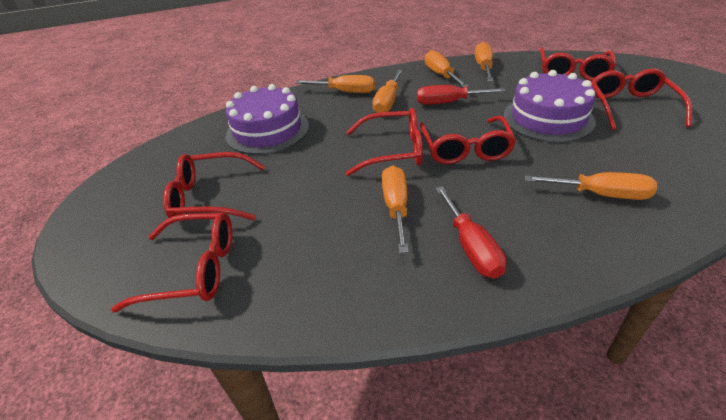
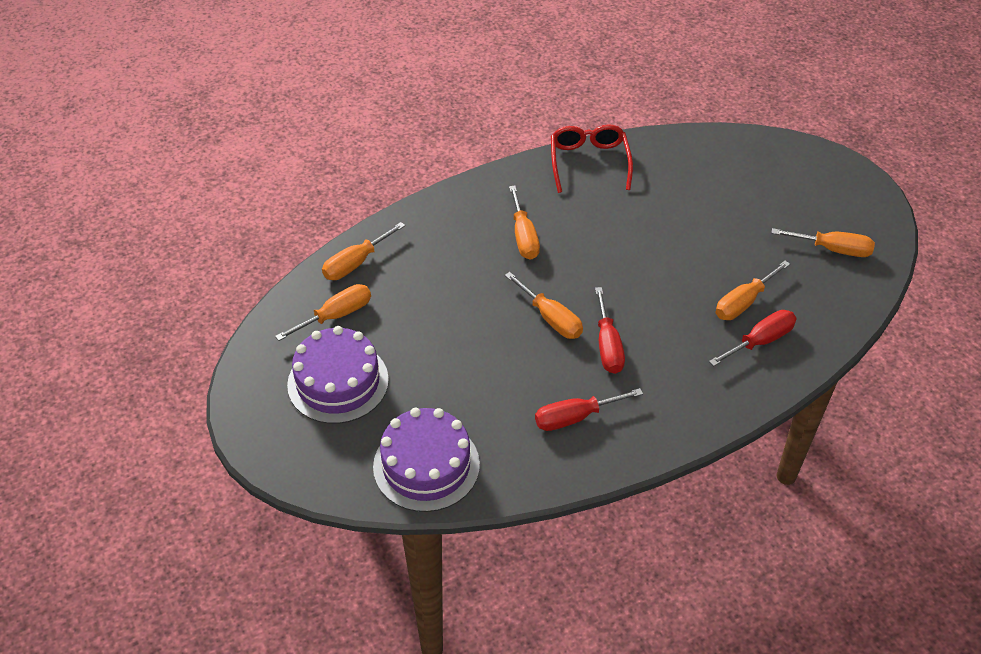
red glasses: [111,212,232,312] [163,152,266,220] [346,108,423,176] [419,116,516,164] [540,48,616,81] [591,68,692,130] = 6 -> [551,124,633,193] = 1
red screwdriver: [417,85,506,105] [435,186,507,279] = 2 -> [535,388,643,431] [595,287,625,374] [709,310,796,366] = 3

